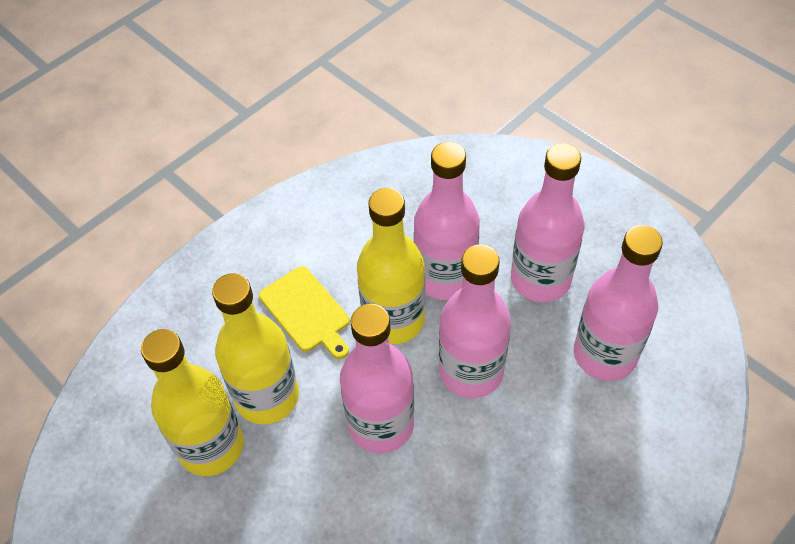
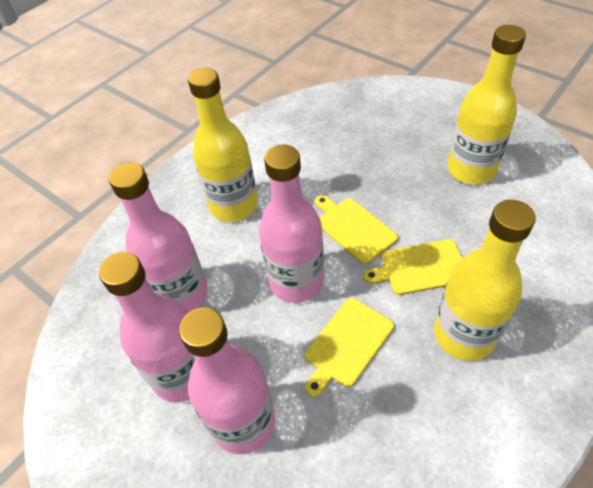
pink bottle: [340,304,414,453] [414,142,480,300] [439,244,511,399] [511,143,585,302] [574,225,663,381] = 5 -> [99,252,195,403] [109,162,208,313] [179,307,275,454] [259,145,324,303] = 4
yellow cutting board: [259,266,350,359] = 1 -> [305,298,394,397] [315,195,398,264] [363,239,462,295] = 3

